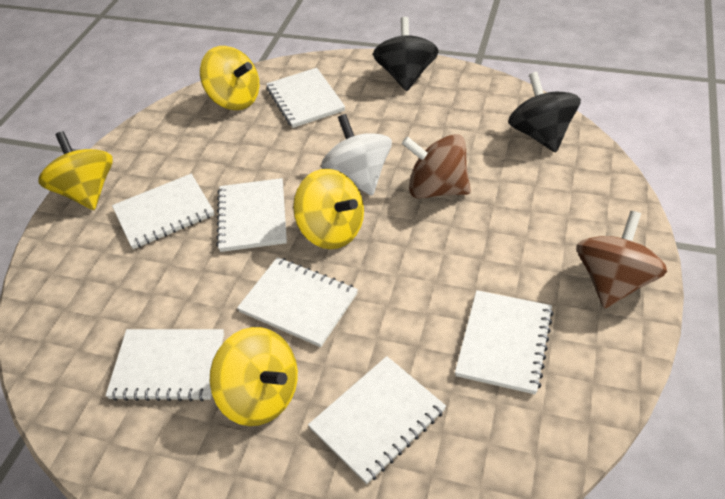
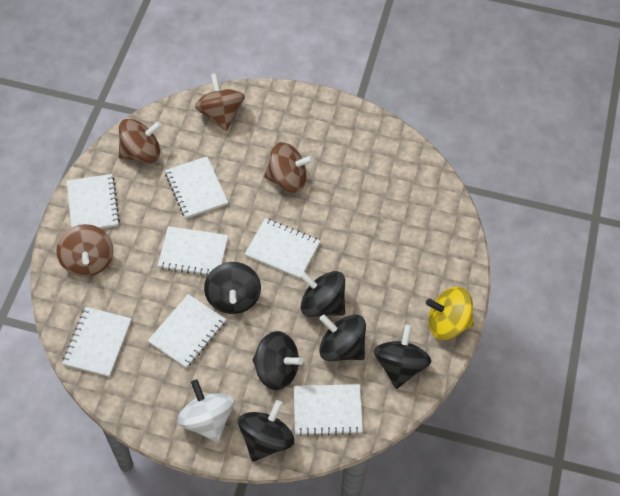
black spinning top: [373,17,439,91] [508,72,581,152] = 2 -> [204,262,261,314] [238,400,294,462] [253,331,303,390] [300,271,345,317] [319,315,366,361] [374,324,431,389] = 6
brown spinning top: [402,134,471,198] [576,211,667,309] = 2 -> [56,224,114,277] [119,118,162,163] [195,73,245,131] [264,142,314,193] = 4
yellow spinning top: [38,131,113,210] [200,46,259,110] [210,327,298,426] [293,169,364,249] = 4 -> [426,287,474,340] = 1

